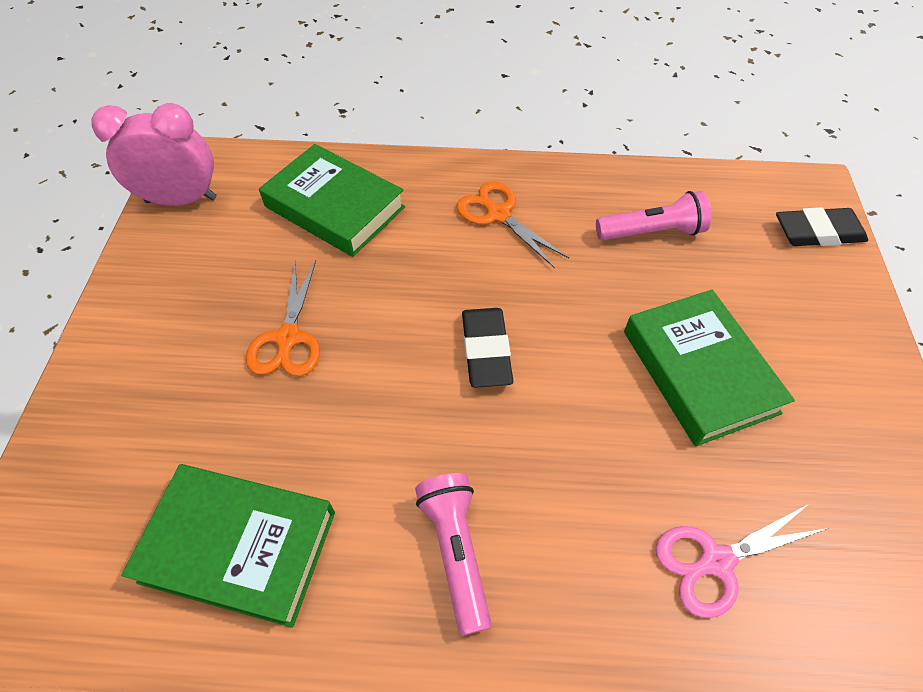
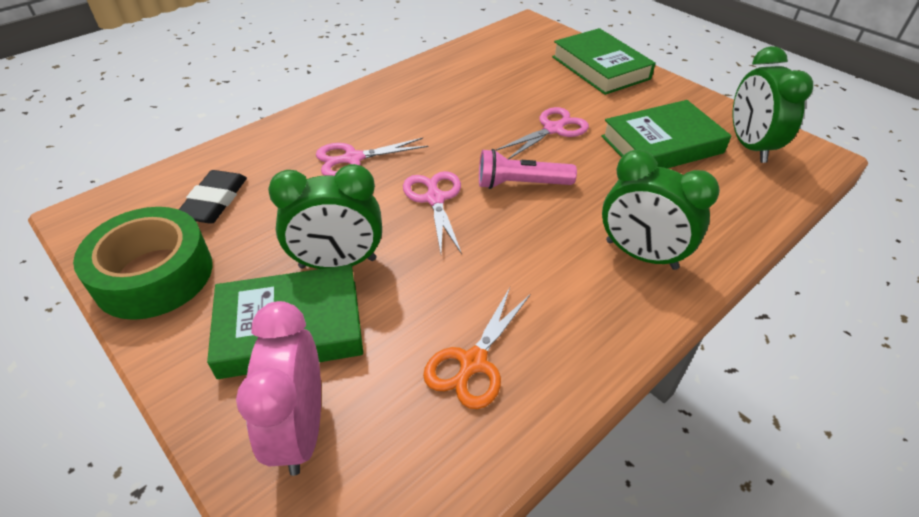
black eraser: [462,308,513,388] [776,207,868,246] = 2 -> [179,170,247,224] = 1
green clock: none = 0 -> [268,164,382,269] [602,150,720,270] [733,46,813,163] = 3
green tape: none = 0 -> [73,207,213,320] = 1
orange scissors: [246,260,320,376] [457,181,569,268] = 2 -> [423,288,530,409] = 1
pink flashlight: [415,473,491,636] [596,191,711,240] = 2 -> [479,149,577,189] = 1
pink scissors: [655,504,828,618] = 1 -> [316,138,429,176] [403,171,462,254] [495,107,589,160] = 3

